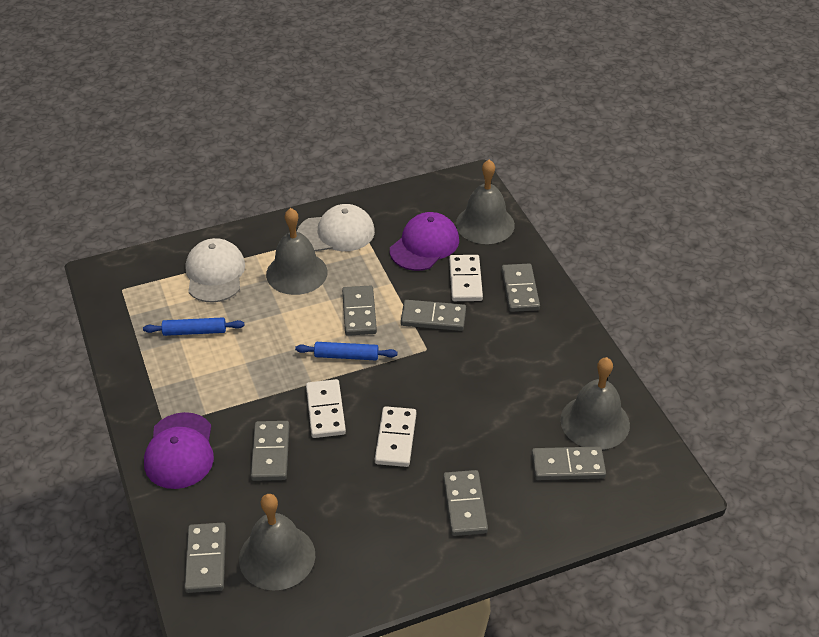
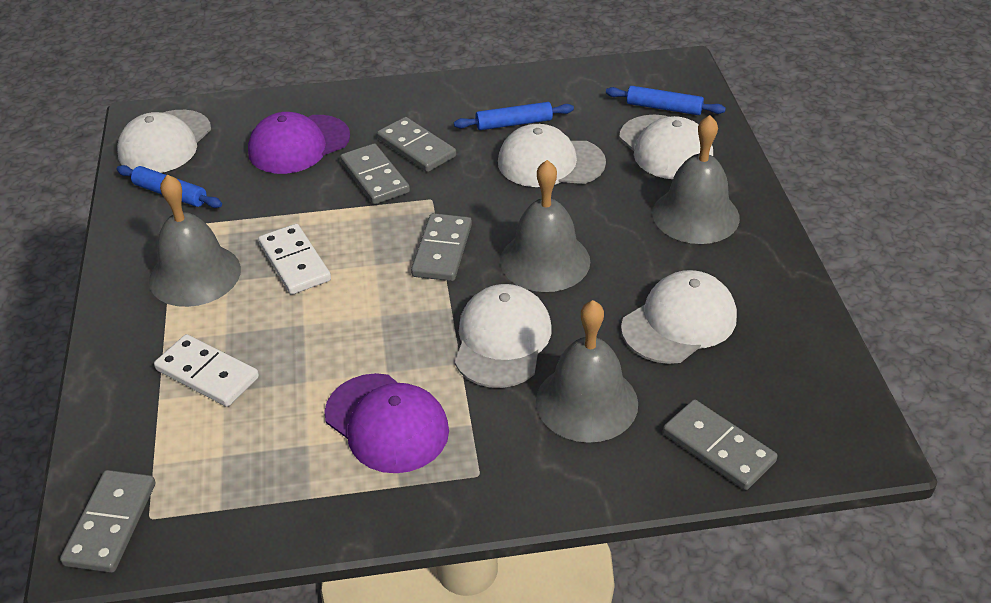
blue rolling pin: [143,318,244,336] [295,342,397,360] = 2 -> [117,165,222,208] [454,102,574,130] [606,86,726,115] = 3
grey domino: [184,523,226,593] [251,421,289,481] [342,285,377,336] [401,300,466,331] [443,470,488,536] [502,264,540,312] [532,447,606,480] = 7 -> [60,470,156,573] [340,143,410,204] [377,117,456,172] [411,213,472,281] [663,400,778,490] = 5
white cap: [186,238,245,302] [297,204,375,251] = 2 -> [117,110,211,173] [455,284,552,388] [498,124,606,187] [619,115,713,179] [621,270,737,364] = 5
white domino: [306,379,346,438] [375,406,416,467] [449,255,483,301] = 3 -> [154,334,259,407] [258,224,331,295] = 2

